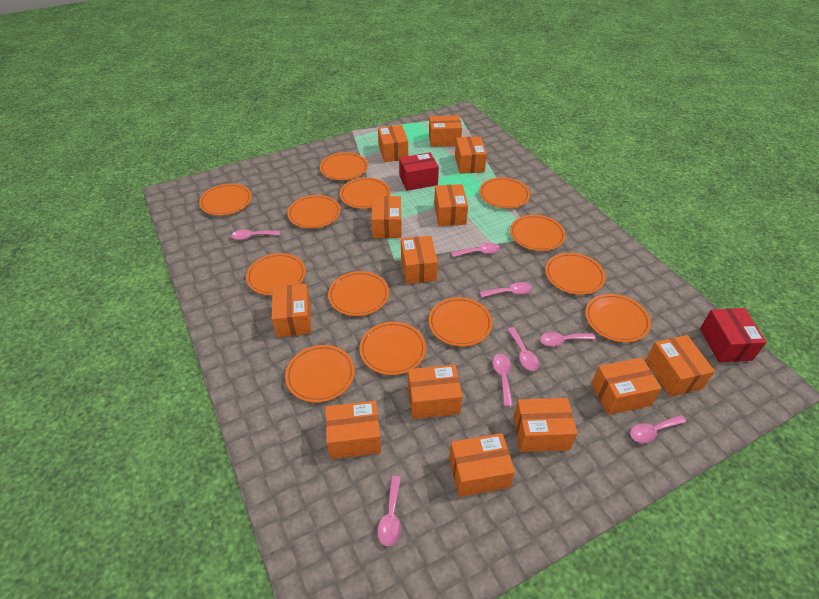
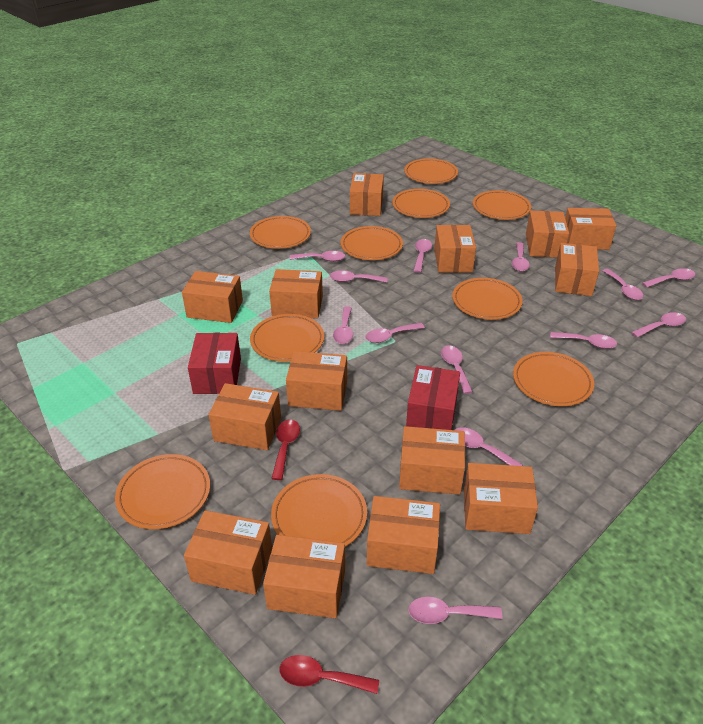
orange box: [272,284,311,337] [325,401,381,459] [371,196,402,238] [378,125,408,162] [401,236,438,284] [408,364,463,419] [429,115,462,147] [434,184,468,226] [449,433,515,497] [455,136,487,174] [513,398,577,452] [591,357,662,415] [646,335,715,397] = 13 -> [182,271,243,323] [184,510,272,595] [208,383,281,450] [263,535,345,618] [269,269,323,319] [286,351,347,411] [350,173,384,216] [367,496,440,574] [399,426,465,495] [434,225,476,273] [464,463,538,534] [526,210,569,258] [555,243,599,296] [565,208,616,250] = 14
orange plate: [199,183,252,216] [246,253,306,295] [285,345,355,403] [287,195,340,229] [320,152,368,180] [328,271,389,316] [340,177,390,209] [360,322,426,375] [429,297,492,347] [479,177,530,209] [510,215,566,251] [545,253,606,295] [585,294,651,343] = 13 -> [115,454,210,529] [250,216,311,249] [250,314,324,362] [271,474,367,547] [341,226,403,260] [392,189,450,218] [404,158,458,184] [452,278,523,320] [473,190,531,220] [513,352,594,406] = 10
pink spoon: [231,229,280,240] [377,476,401,546] [451,243,500,257] [480,282,532,297] [492,354,513,407] [507,327,539,371] [540,332,596,347] [630,415,686,443] = 8 -> [290,251,345,262] [330,270,388,283] [333,306,353,344] [365,323,425,343] [408,597,502,624] [414,239,432,273] [441,346,473,394] [455,427,523,466] [512,242,530,271] [550,332,617,349] [602,269,643,300] [631,312,686,337] [642,268,695,288] = 13
red spoon: none = 0 -> [271,419,300,480] [279,655,379,694] = 2

